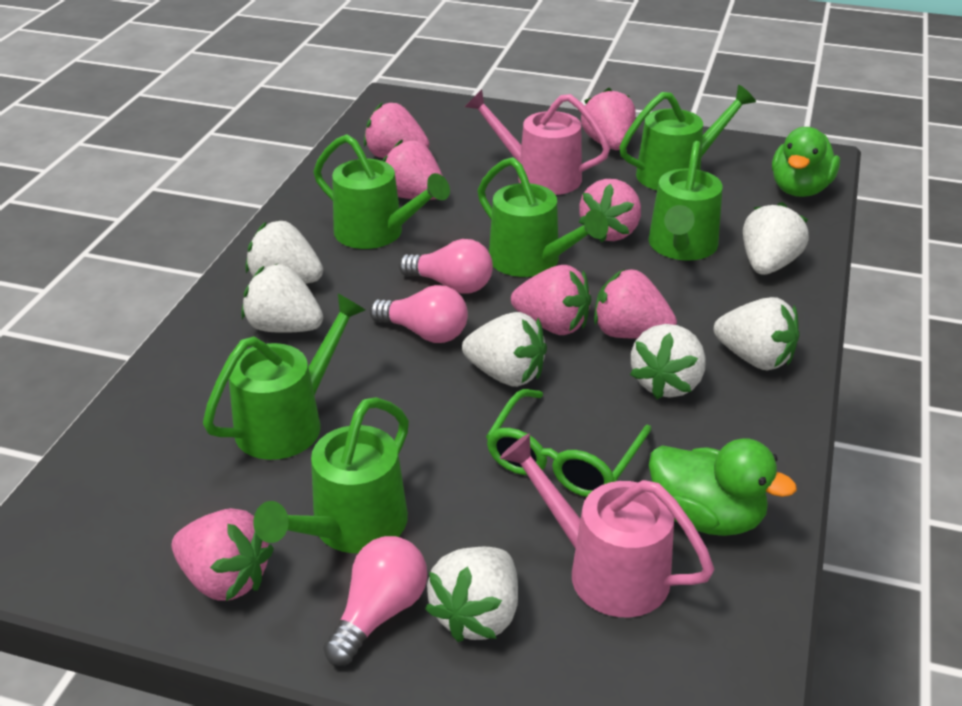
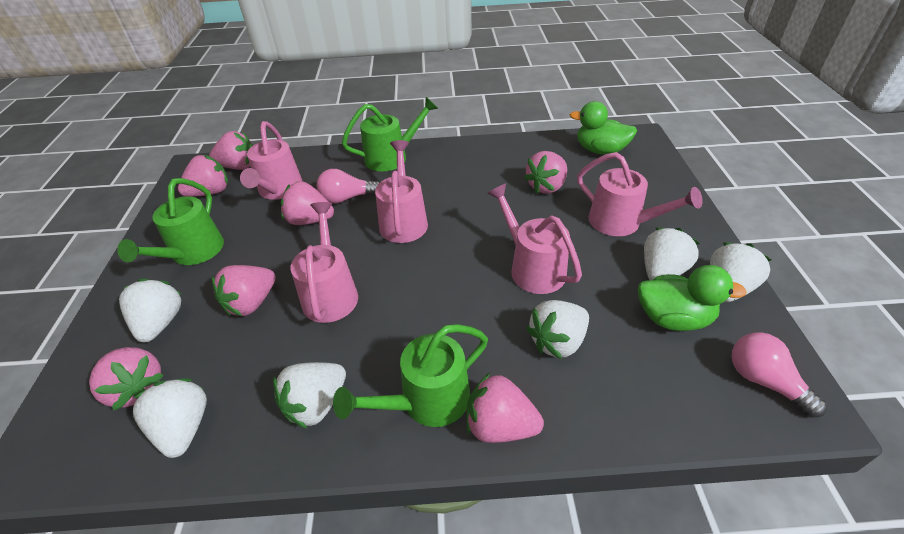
green glasses: [486,389,652,497] = 1 -> none = 0
green watering can: [203,294,365,460] [254,397,409,553] [313,134,450,249] [477,157,608,277] [619,85,756,190] [649,141,722,261] = 6 -> [117,178,224,265] [333,324,488,427] [342,97,438,172] = 3
pink light bulb: [323,536,427,666] [369,285,468,343] [398,239,493,294] = 3 -> [317,169,380,203] [732,332,827,418] = 2
pink watering can: [465,89,610,195] [500,434,714,618] = 2 -> [240,121,302,200] [291,202,358,323] [375,140,428,243] [487,184,582,294] [577,152,703,236] = 5
white strawberry: [241,264,323,333] [245,221,323,284] [425,547,518,642] [462,312,547,387] [630,324,706,399] [714,297,799,370] [743,202,809,275] = 7 -> [119,279,182,342] [133,378,207,458] [273,362,346,429] [526,300,589,359] [644,228,700,280] [710,242,771,302] = 6

